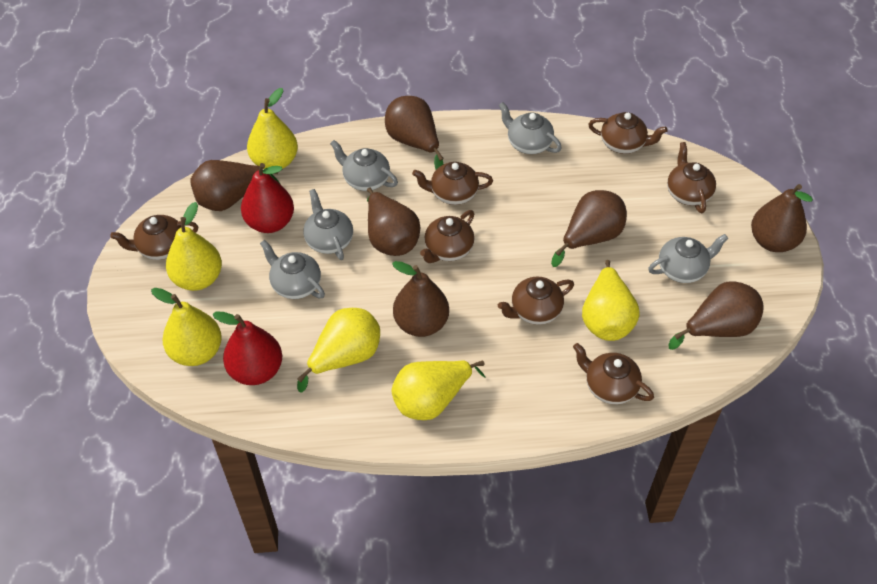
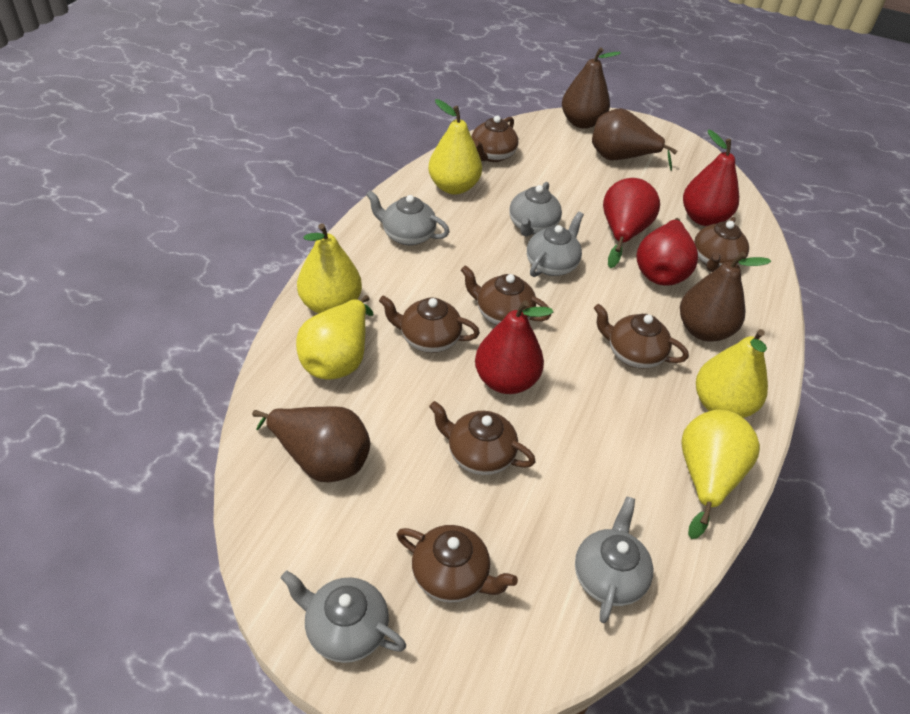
brown pear: [190,160,282,211] [367,187,420,256] [385,96,444,170] [392,261,449,337] [551,190,627,267] [668,281,764,350] [751,184,813,252] = 7 -> [252,406,370,482] [562,47,621,129] [592,108,677,171] [680,251,771,342] = 4
red pear: [213,312,282,385] [241,163,294,233] = 2 -> [475,300,553,394] [603,178,660,268] [636,218,698,286] [683,130,739,226] = 4
yellow pear: [151,288,222,366] [166,202,222,291] [247,88,298,169] [297,308,380,393] [391,360,486,420] [582,260,640,341] = 6 -> [296,295,373,380] [297,223,362,314] [428,99,482,195] [681,410,760,539] [696,329,768,418] = 5

